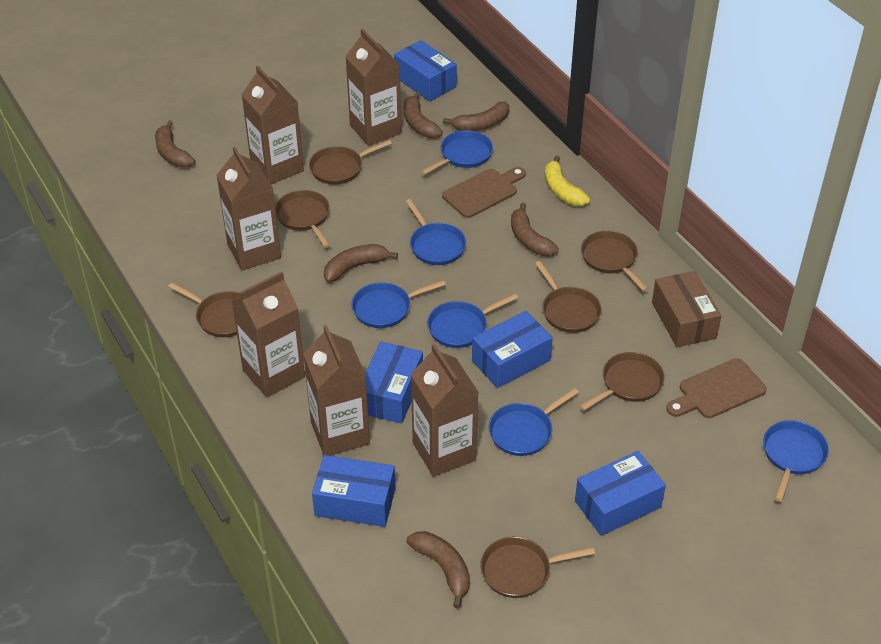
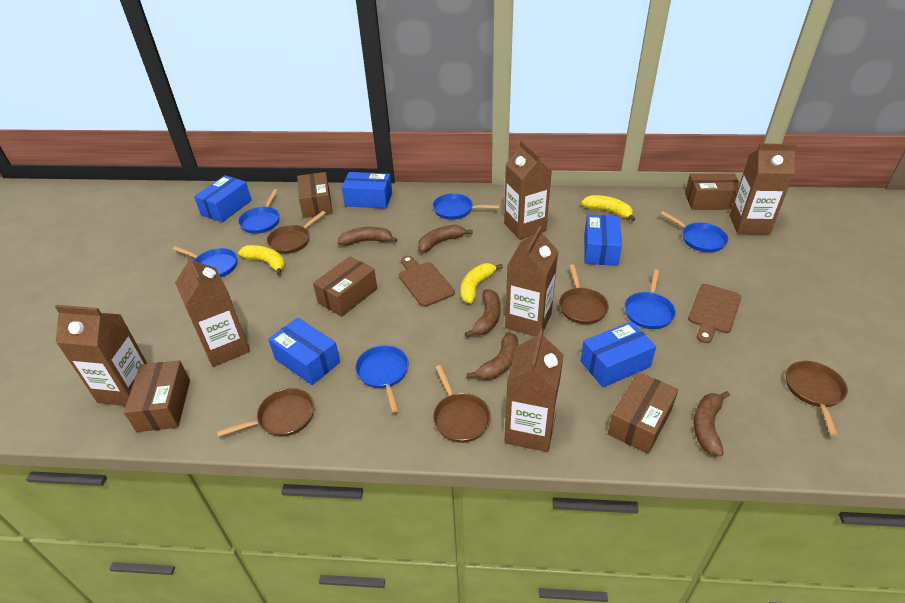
brown banana: [155,120,195,168] [324,244,398,282] [404,92,443,138] [406,531,470,608] [443,102,509,131] [511,203,559,256] = 6 -> [338,227,398,246] [418,225,473,252] [465,289,501,337] [467,332,518,380] [693,391,730,457] = 5
brown box: [652,271,721,347] = 1 -> [124,360,190,432] [297,172,332,218] [313,256,377,317] [608,372,679,454] [685,173,740,210] = 5
brown pan: [168,283,240,337] [275,190,330,247] [309,140,392,185] [480,537,595,598] [535,261,602,333] [579,352,665,411] [581,231,649,292] = 7 -> [217,388,314,437] [267,211,326,254] [433,365,491,443] [559,264,609,324] [786,361,848,436] = 5
yellow banana: [545,155,590,206] = 1 -> [238,245,285,276] [461,263,503,303] [581,195,635,221] = 3

